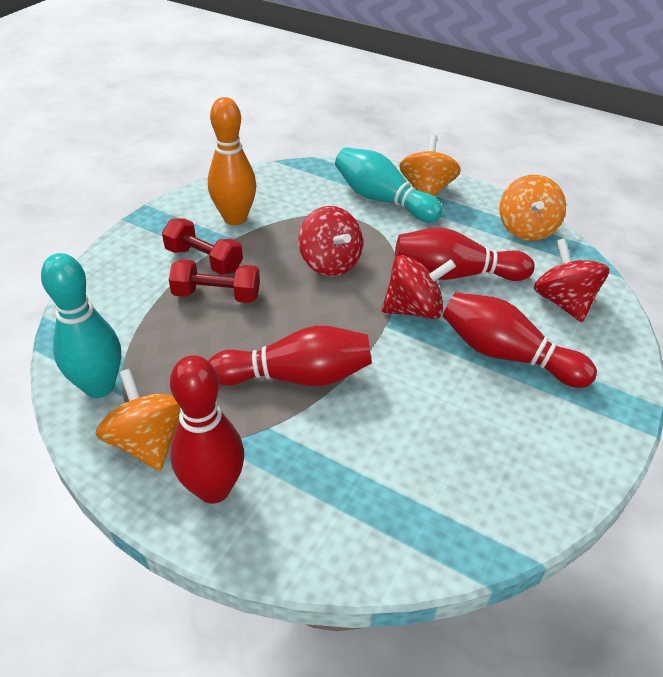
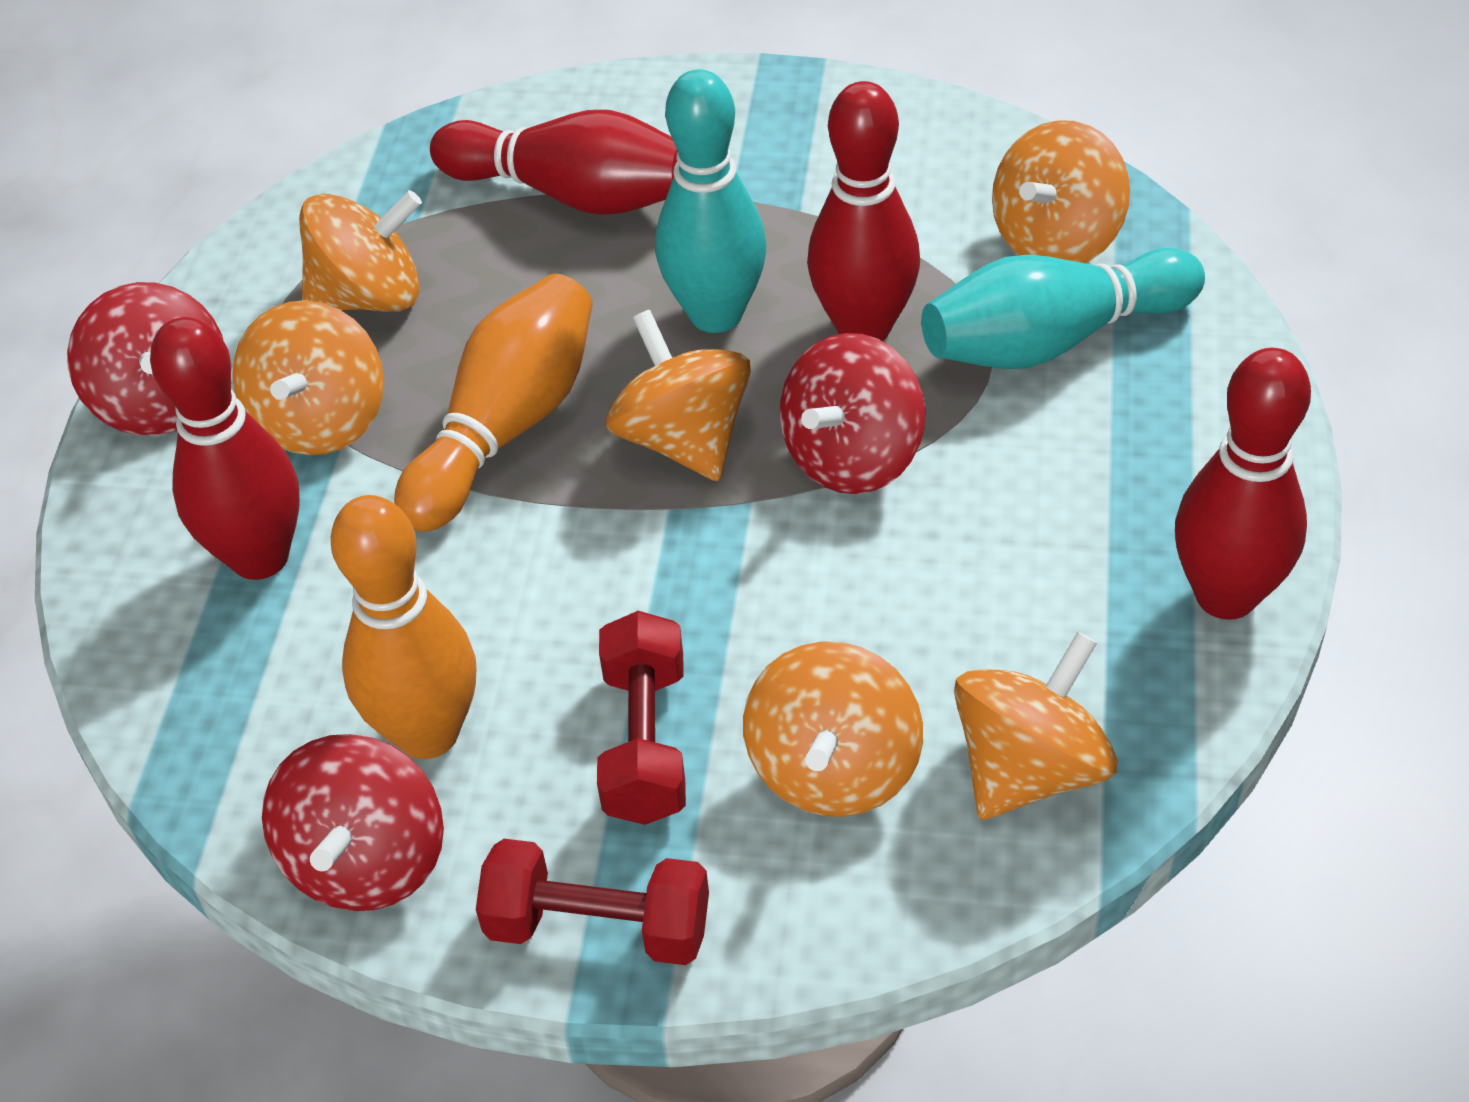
orange bowling pin: [208,97,257,225] = 1 -> [331,495,476,759] [394,274,593,532] = 2
orange spinning top: [95,369,180,471] [399,135,461,197] [499,175,566,241] = 3 -> [232,300,384,455] [299,190,422,312] [606,310,751,481] [743,642,923,817] [954,632,1117,820] [992,120,1130,263] = 6

